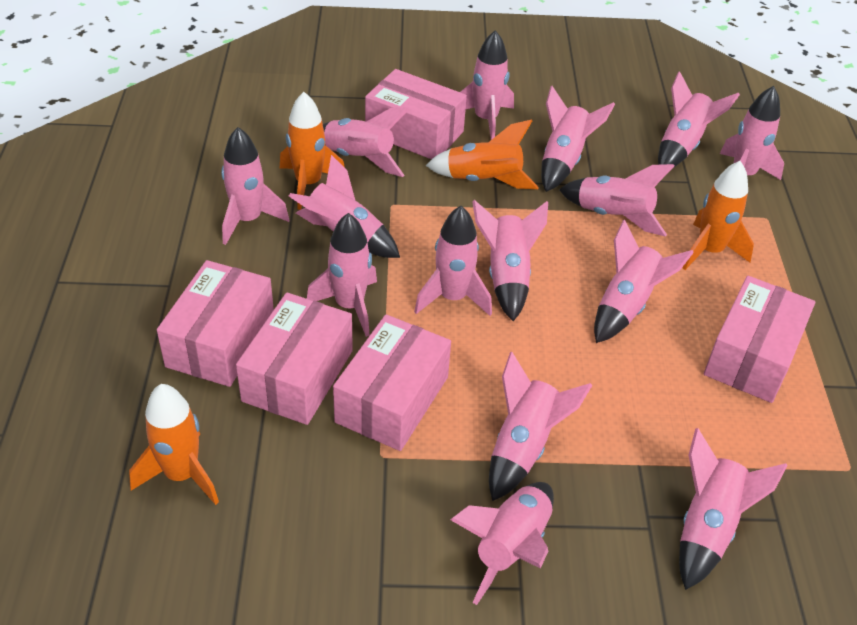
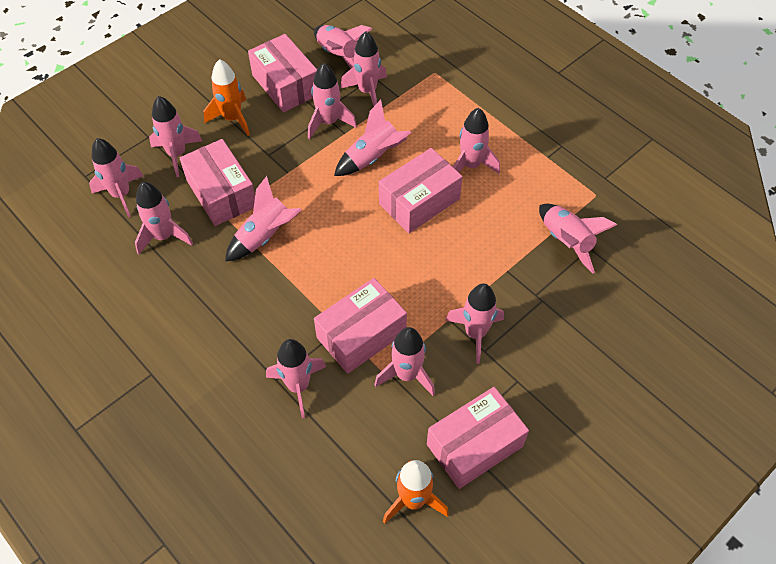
orange rocket: [129,384,219,505] [280,92,345,210] [426,120,539,189] [683,161,754,270] = 4 -> [204,59,250,136] [383,460,449,524] = 2
pink rocket: [221,127,289,245] [289,155,400,258] [307,213,377,337] [323,107,409,177] [414,206,492,316] [450,482,554,605] [460,30,514,140] [472,200,548,321] [489,352,592,501] [541,86,615,192] [559,164,674,237] [594,219,694,343] [658,71,740,168] [679,428,788,590] [720,86,784,180] = 15 -> [89,138,143,218] [135,182,193,255] [149,96,202,177] [225,176,301,261] [266,339,326,418] [308,63,357,139] [314,25,372,68] [334,100,411,176] [340,32,387,106] [374,327,435,396] [445,283,504,364] [453,108,500,173] [539,204,617,273] = 13

